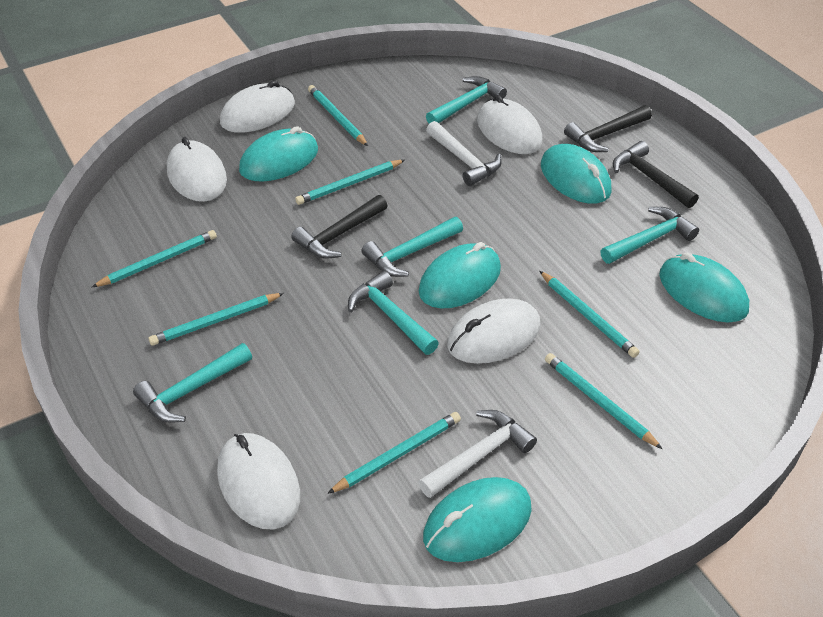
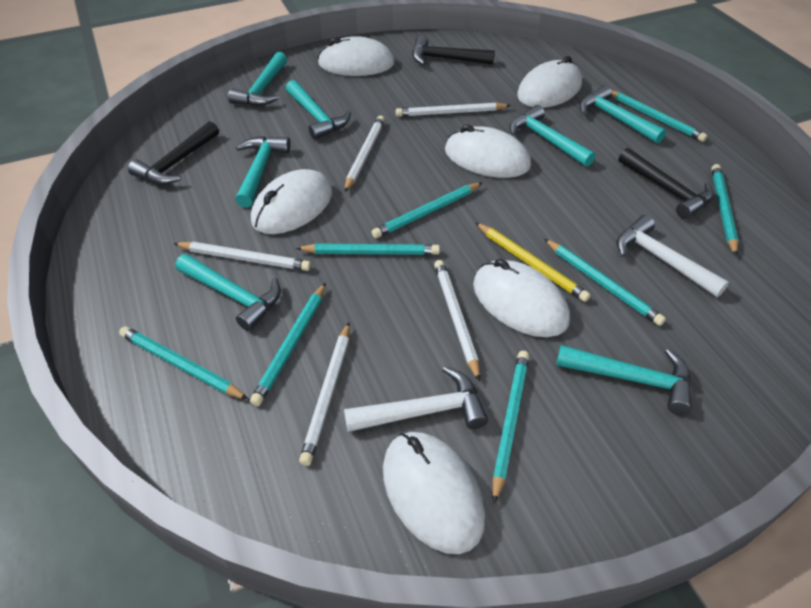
turquoise hammer: [133,343,252,423] [348,271,439,355] [361,217,463,277] [426,76,507,124] [600,207,699,264] = 5 -> [176,254,281,331] [228,52,287,106] [235,136,291,208] [286,80,351,140] [510,105,596,167] [556,345,692,415] [579,85,666,144] = 7
turquoise mouse: [239,126,318,181] [419,242,501,309] [423,477,532,562] [541,144,612,204] [659,253,749,322] = 5 -> none = 0
turquoise pencil: [92,230,217,287] [148,293,284,346] [295,160,405,205] [308,85,368,146] [327,412,461,494] [540,271,639,358] [545,353,662,449] = 7 -> [119,326,248,399] [250,283,326,406] [296,244,440,255] [372,182,483,238] [492,351,529,504] [544,239,666,326] [612,90,708,142] [711,164,739,256] = 8
white mouse: [167,137,227,202] [217,433,300,530] [220,81,295,133] [447,299,540,364] [477,95,542,154] = 5 -> [251,169,332,234] [318,36,395,76] [383,432,486,554] [445,125,531,178] [473,259,570,337] [517,56,582,108] = 6
white pencil: none = 0 -> [173,242,311,271] [299,322,350,466] [344,116,385,192] [396,102,511,117] [434,260,480,382] = 5
yellow pencil: none = 0 -> [475,222,591,302] = 1

